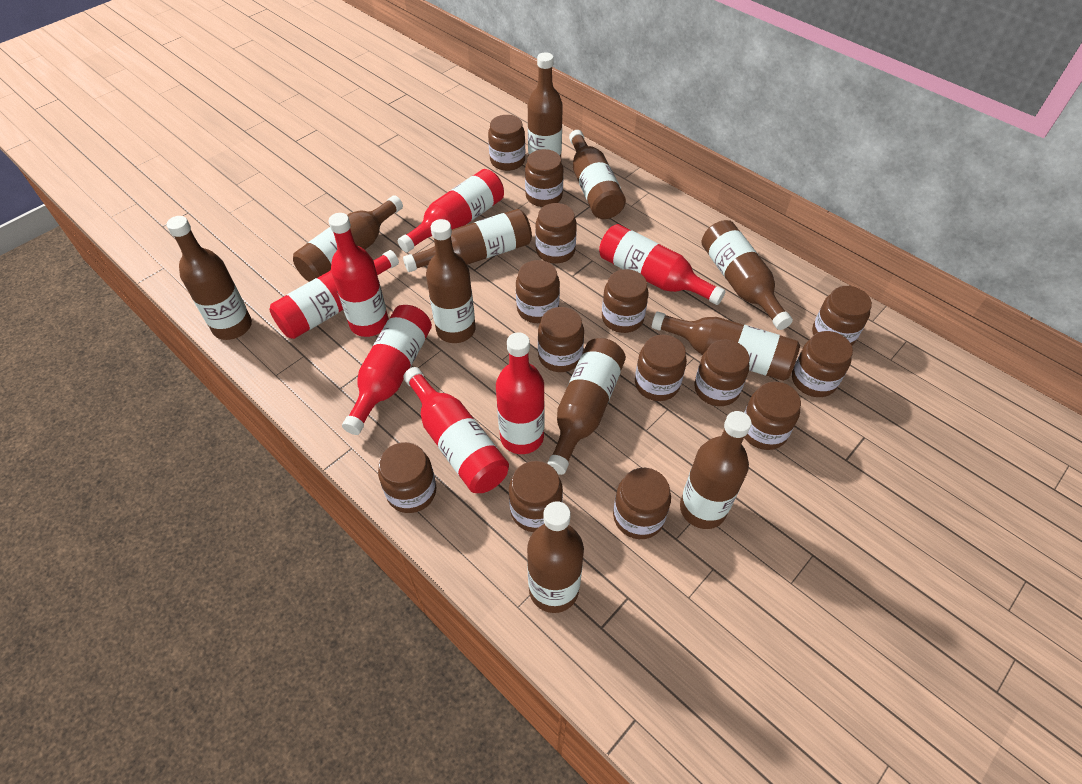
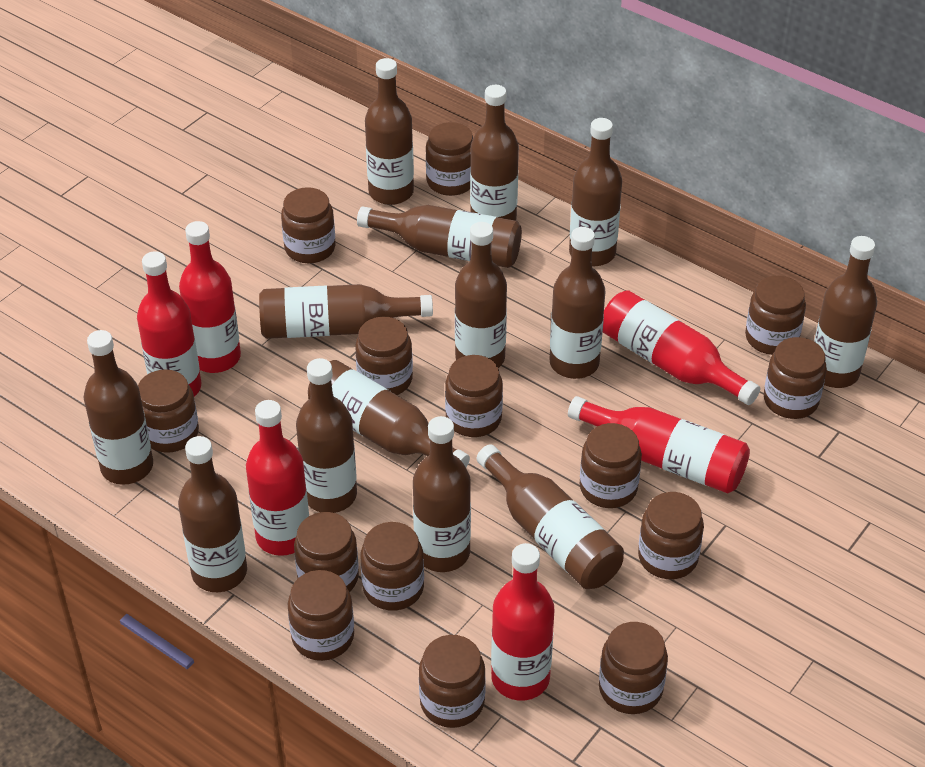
brown bottle: [166,216,252,340] [293,195,403,282] [403,209,532,272] [426,219,476,343] [527,501,584,613] [528,52,563,157] [547,338,626,475] [569,130,626,219] [652,312,800,381] [680,411,752,529] [702,220,793,330] = 11 -> [84,330,153,485] [178,436,247,592] [259,284,433,339] [296,358,357,513] [308,360,470,468] [357,205,522,268] [365,58,414,205] [413,416,471,572] [455,222,507,368] [470,85,519,221] [477,444,624,589] [550,227,605,379] [569,118,622,267] [814,236,877,388] = 14
red bottle: [269,250,399,339] [329,213,389,337] [342,305,432,435] [398,169,504,253] [403,367,509,493] [496,332,545,454] [599,224,726,305] = 7 -> [137,251,201,397] [179,221,241,373] [246,400,309,556] [491,543,555,701] [568,396,750,493] [603,290,760,405] = 6

